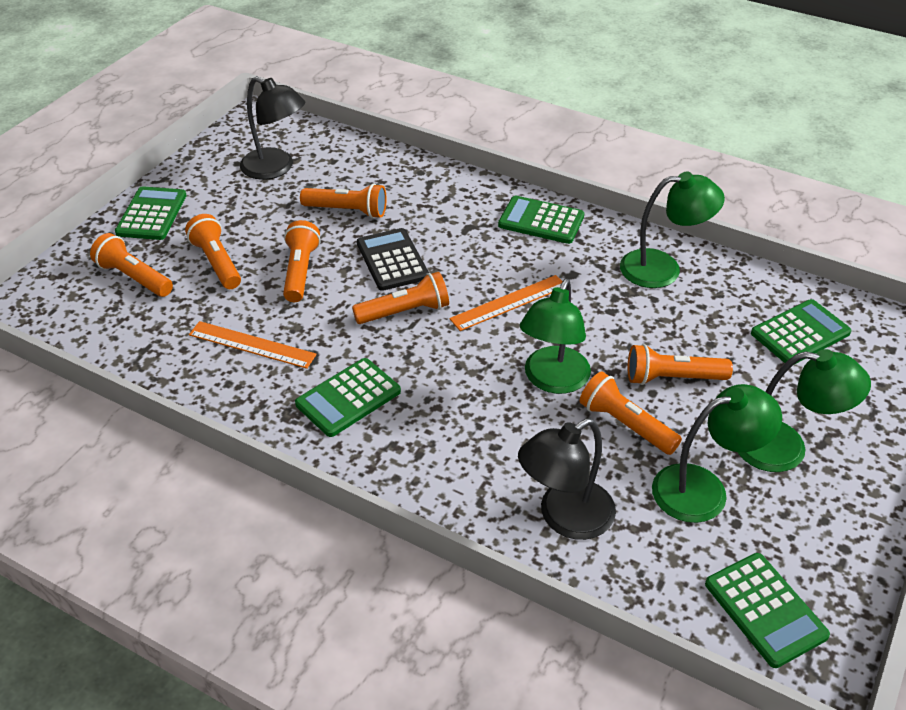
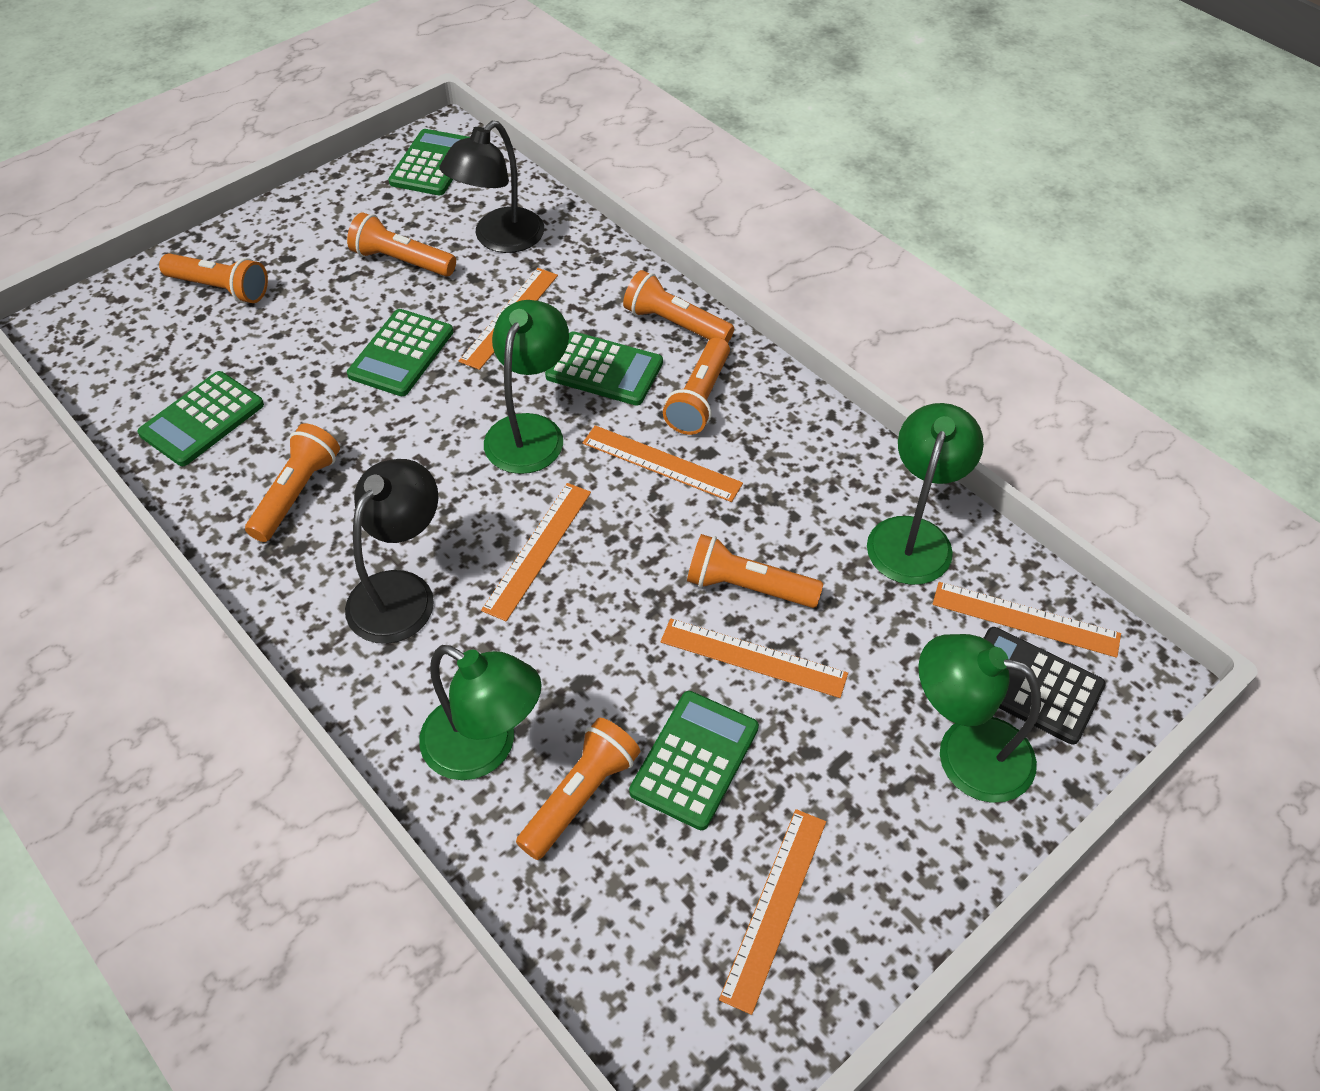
orange ruler: [189,321,317,369] [449,275,562,331] = 2 -> [459,268,558,370] [481,483,591,621] [583,425,743,502] [660,618,848,698] [719,809,826,1015] [933,582,1121,658] = 6

